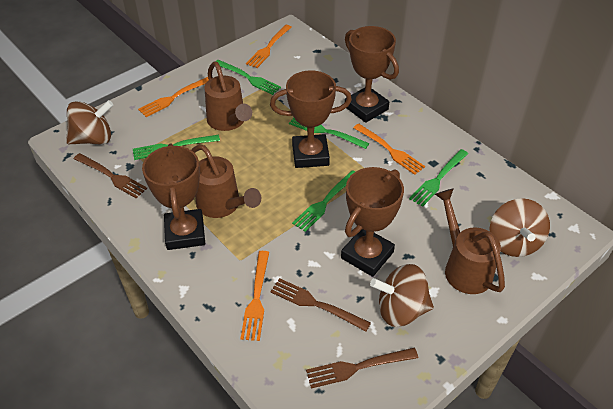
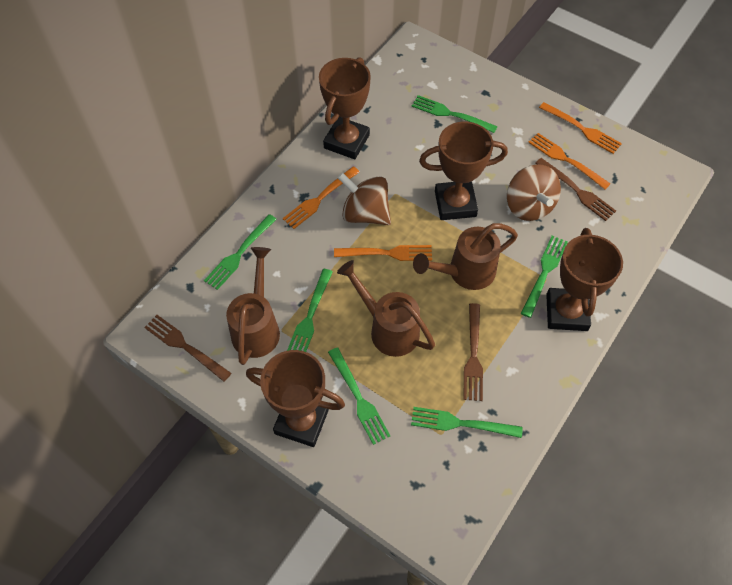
brown spinning top: [66,100,113,144] [370,264,434,327] [490,198,550,257] = 3 -> [338,172,391,225] [507,164,561,221] = 2
green fork: [133,135,220,160] [215,60,281,95] [289,117,369,149] [292,170,355,232] [409,149,468,207] = 5 -> [204,214,277,290] [287,269,333,352] [328,348,390,445] [411,407,523,438] [412,95,498,133] [521,236,568,318] = 6

